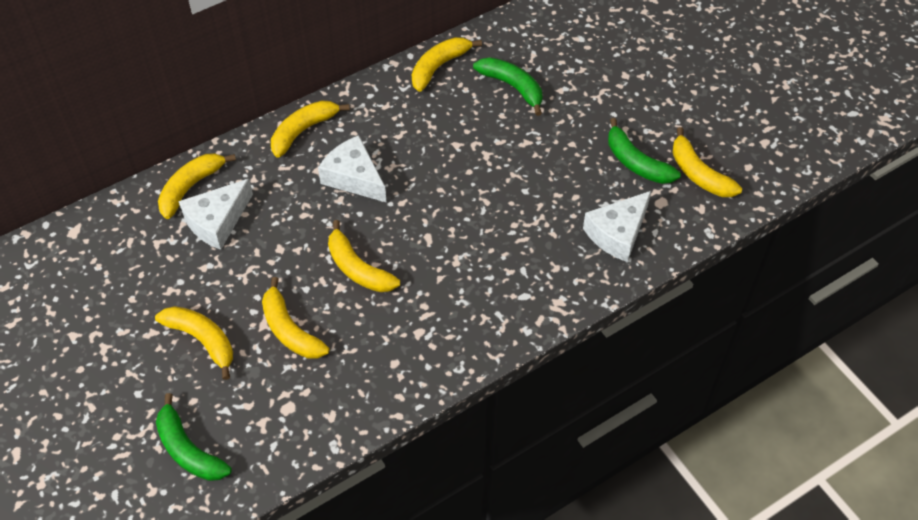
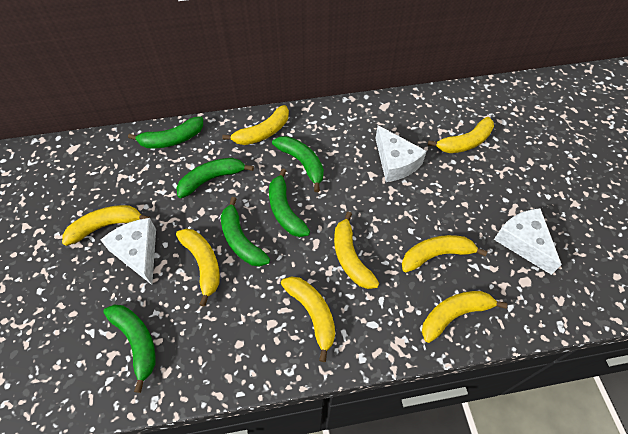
green banana: [156,393,232,481] [473,57,542,116] [608,118,681,184] = 3 -> [103,305,155,393] [128,116,203,148] [177,158,254,198] [221,197,270,266] [269,168,310,237] [272,136,324,192] = 6
yellow banana: [155,306,233,380] [158,153,236,219] [262,277,329,359] [271,100,350,158] [328,220,400,292] [412,37,482,92] [672,127,742,197] = 7 -> [62,205,150,246] [176,229,220,307] [222,105,289,145] [281,276,335,362] [334,212,379,289] [402,235,487,273] [422,291,507,343] [428,117,494,153] = 8

